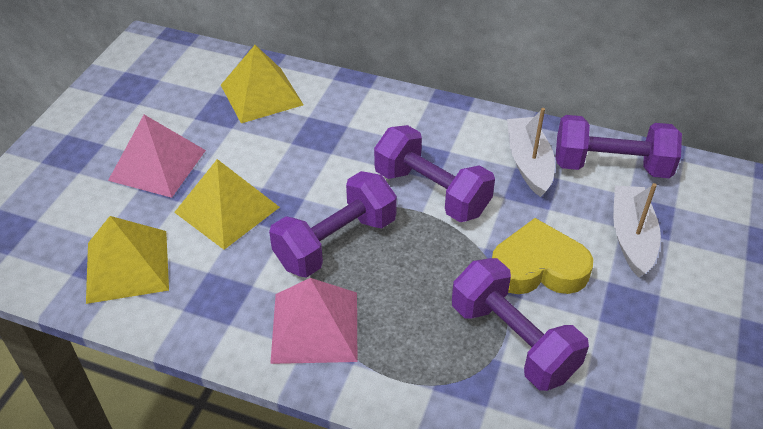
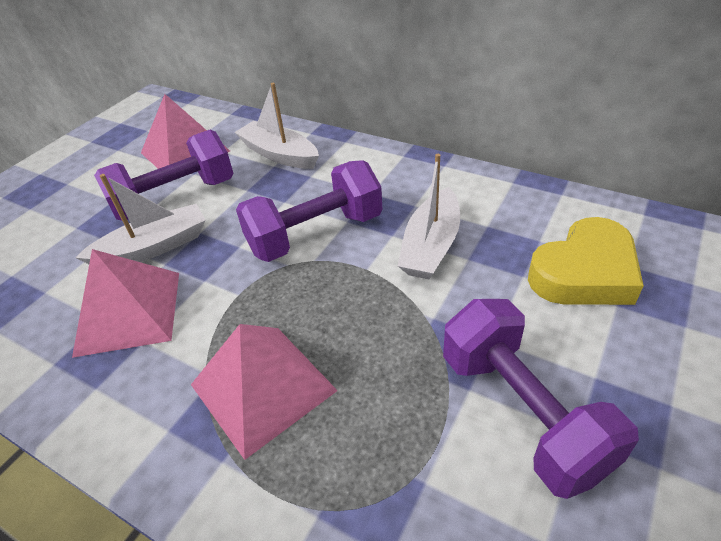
pink pyramid: [108,115,206,198] [270,278,357,364] = 2 -> [72,249,179,358] [141,94,230,169] [191,324,338,460] = 3
purple dumbbell: [269,171,397,277] [374,125,495,222] [452,258,589,391] [556,115,682,178] = 4 -> [94,130,233,221] [236,160,382,262] [443,299,639,499] = 3
white boat: [507,108,555,197] [613,183,661,277] = 2 -> [75,174,205,264] [235,83,319,169] [398,154,460,279] = 3
yellow pyramid: [86,216,169,304] [174,159,280,250] [221,45,304,123] = 3 -> none = 0

